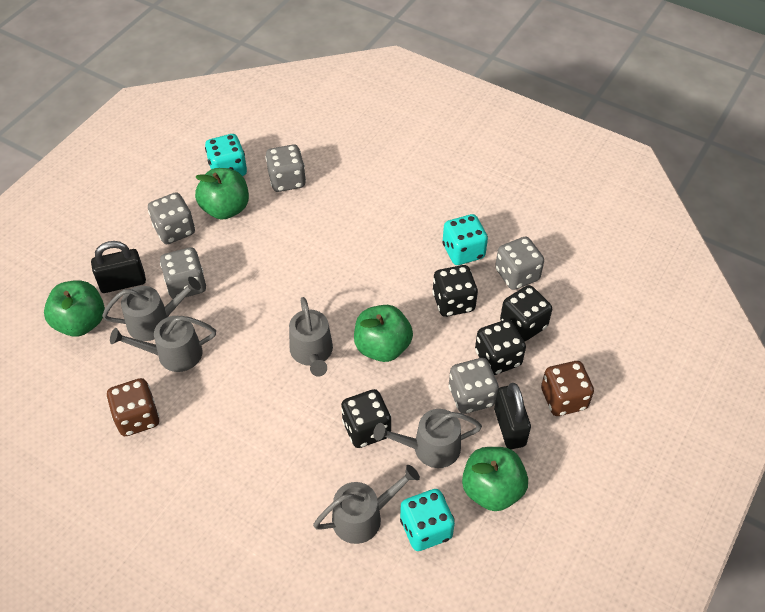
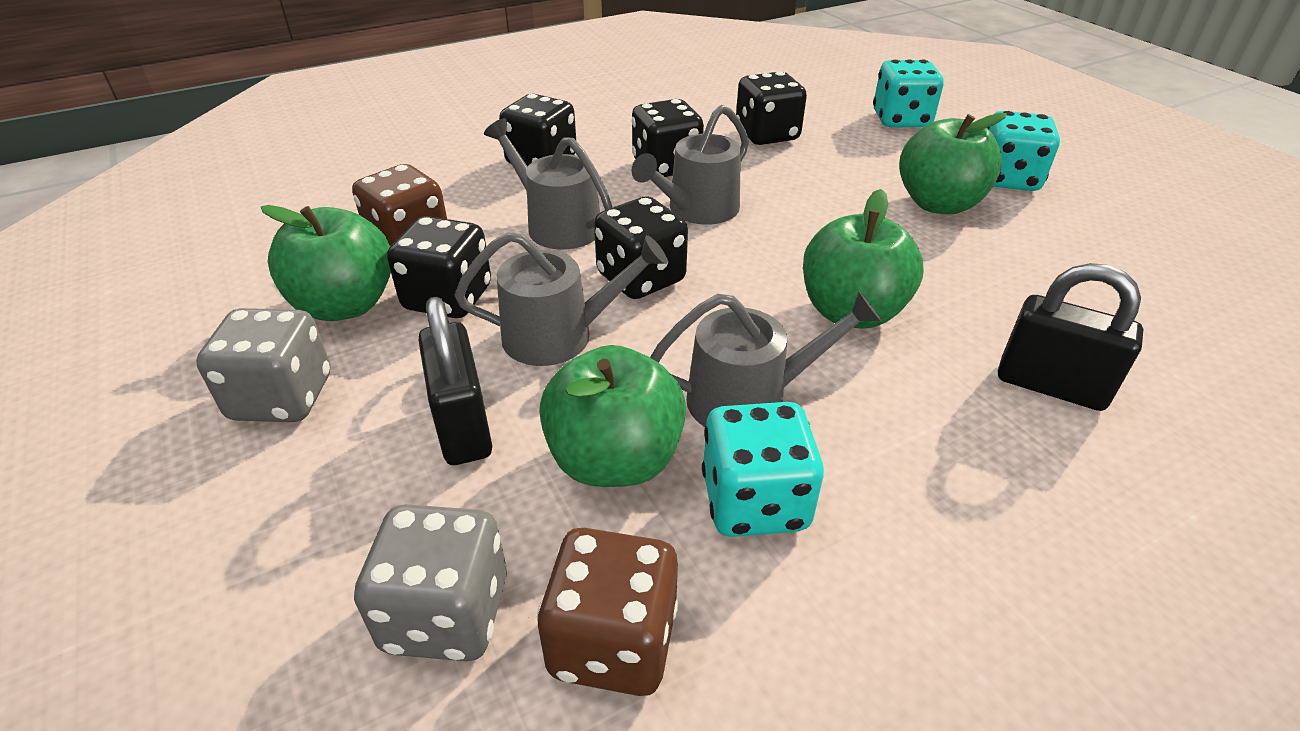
black dice: [341,389,391,448] [432,265,478,317] [475,319,526,375] [500,285,552,342] = 4 -> [387,216,491,318] [499,94,576,166] [594,196,688,299] [632,99,704,177] [736,71,807,145] = 5
grey dice: [148,192,195,244] [160,247,206,299] [265,145,306,192] [449,358,499,414] [495,237,544,290] = 5 -> [196,308,330,422] [354,504,507,661] = 2
grey watering can: [102,277,201,341] [110,316,216,372] [289,297,333,377] [313,465,420,544] [373,409,482,468] = 5 -> [455,232,668,366] [484,118,613,250] [631,105,749,225] [650,291,882,427] = 4

